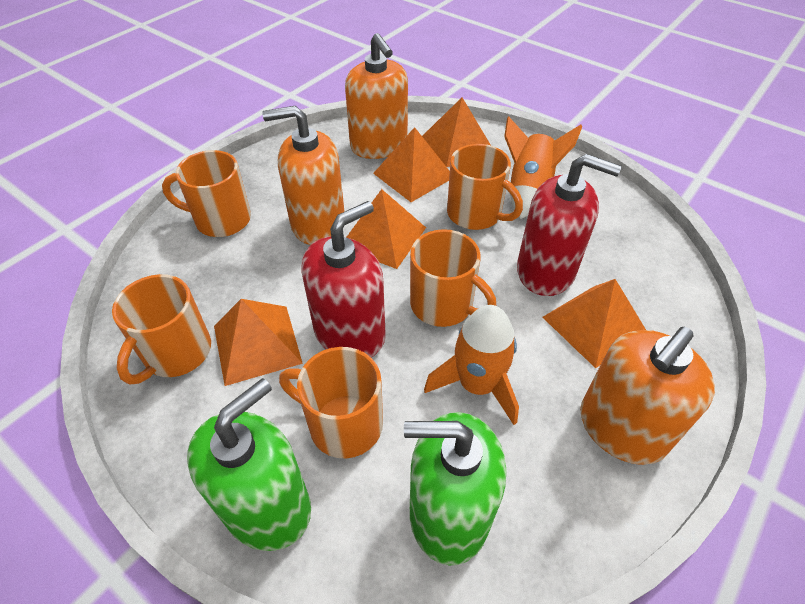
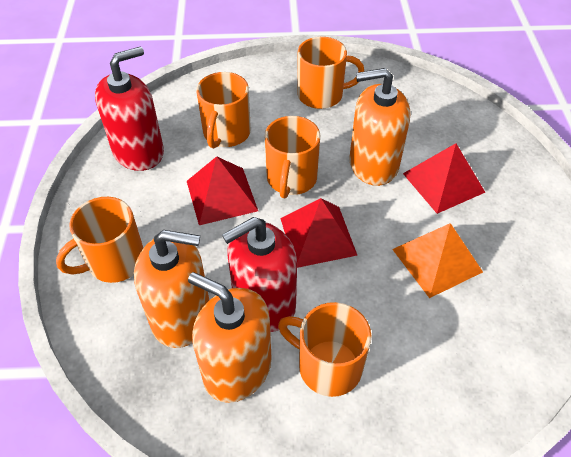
green soap dispenser: [187,378,311,551] [404,412,506,565] = 2 -> none = 0
orange pyramid: [214,299,303,386] [346,189,426,269] [373,127,450,202] [422,98,491,167] [542,279,646,368] = 5 -> [392,223,483,298] = 1
orange rocket: [424,305,519,425] [504,116,583,219] = 2 -> none = 0
red pyramid: none = 0 -> [187,156,258,225] [280,198,357,268] [403,143,485,214] = 3

